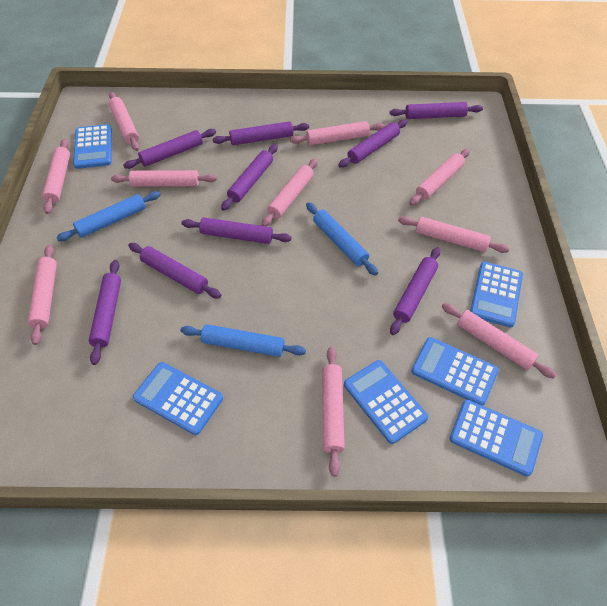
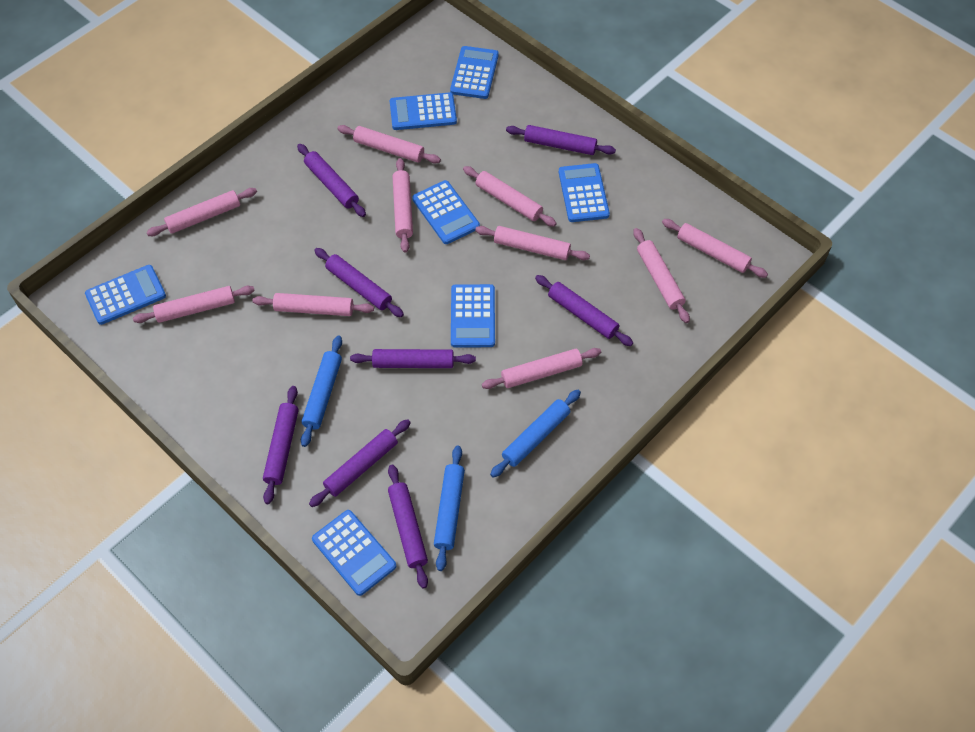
blue calculator: [73,124,112,169] [133,362,223,435] [344,360,428,444] [411,337,499,406] [450,400,543,477] [470,262,523,328] = 6 -> [85,265,166,325] [312,510,396,596] [390,92,457,130] [412,180,480,244] [450,46,499,99] [451,284,495,347] [559,163,610,222] = 7
purple rolling pin: [89,260,121,365] [123,129,216,169] [128,243,221,298] [182,217,292,244] [213,121,309,145] [221,144,278,211] [338,119,408,168] [390,102,483,119] [390,247,441,335] = 9 -> [263,386,299,504] [297,144,366,217] [309,419,411,507] [314,248,404,317] [350,349,476,368] [388,465,428,588] [506,125,616,155] [535,275,633,346] = 8

